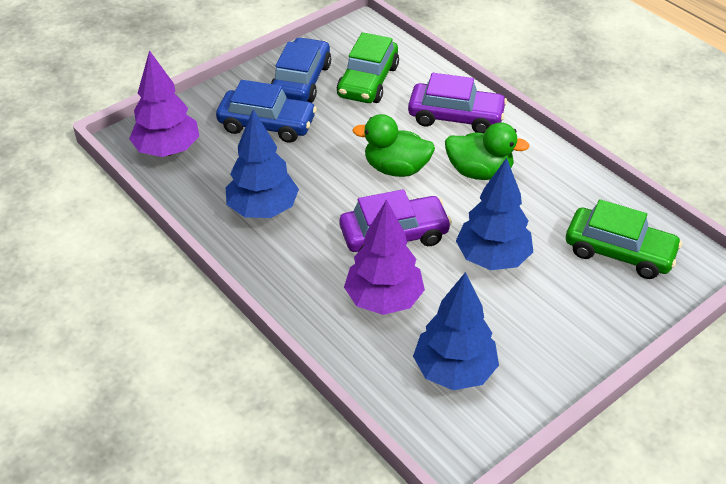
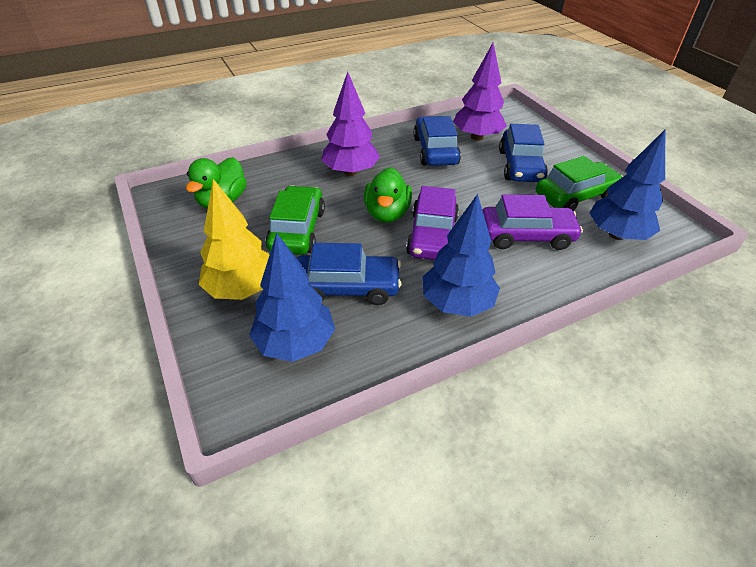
blue car: [216,80,317,143] [271,37,331,103] = 2 -> [297,243,402,305] [413,116,461,166] [499,124,548,182] = 3
yellow tree: none = 0 -> [199,179,269,300] = 1

